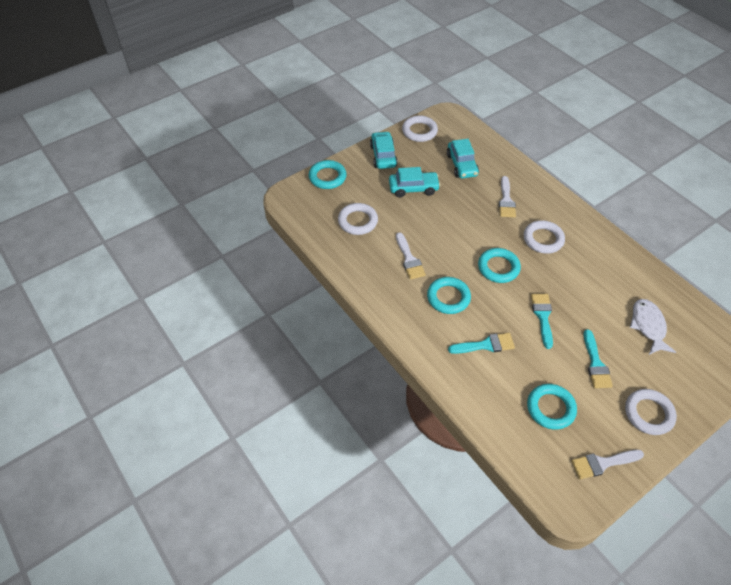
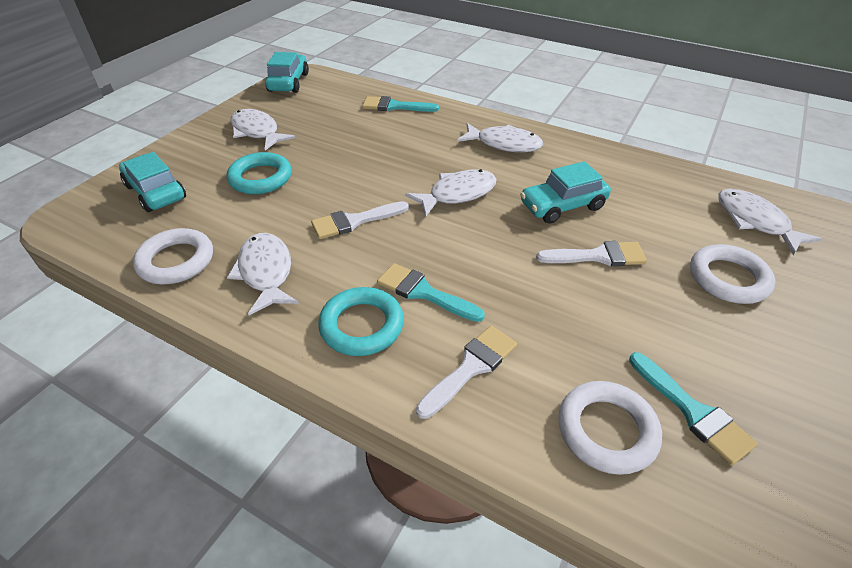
turquoise ring: [309,160,347,189] [427,277,471,314] [478,248,521,283] [527,384,577,430] = 4 -> [227,152,292,194] [318,287,404,356] = 2
white fish: [630,299,676,355] = 1 -> [227,233,299,315] [230,109,295,151] [405,169,497,217] [457,123,543,152] [718,189,822,255] = 5
white ring: [338,203,378,235] [402,115,438,142] [524,220,565,254] [625,389,677,435] = 4 -> [133,228,213,284] [558,381,662,475] [690,244,776,304] = 3

